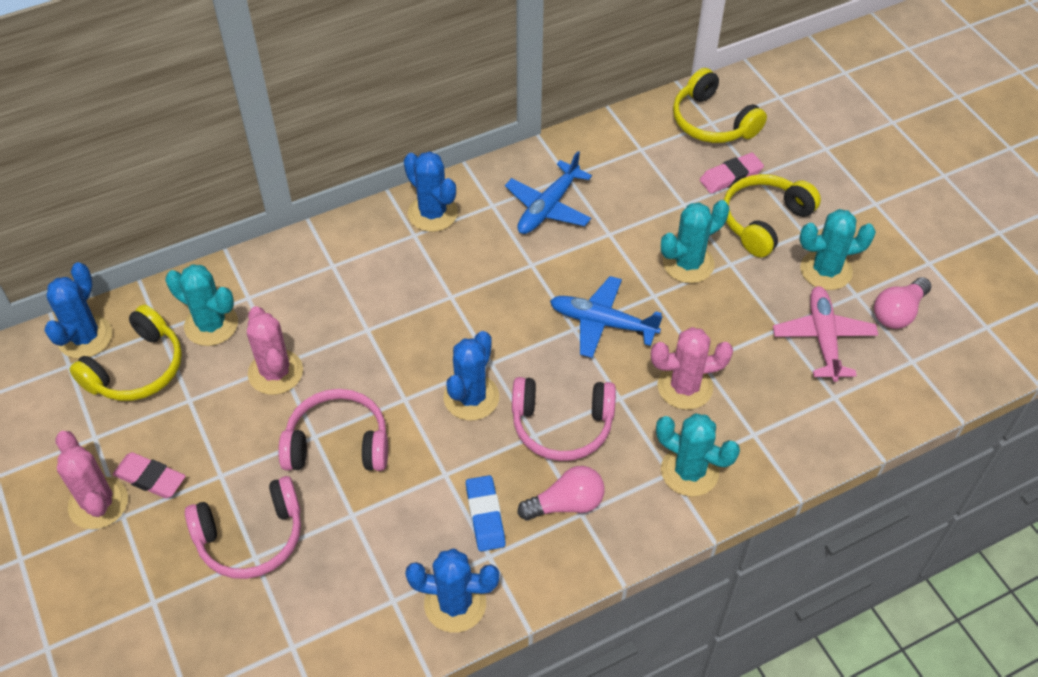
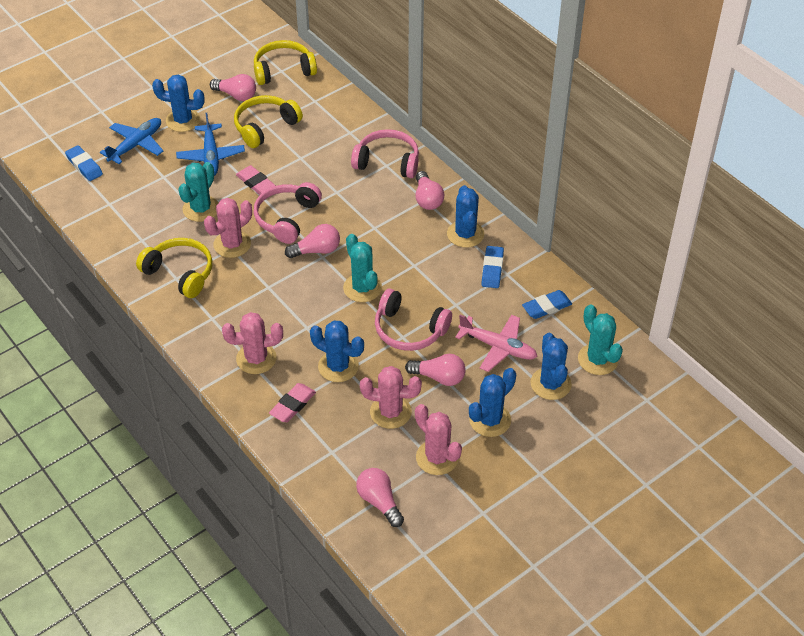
blue cactus: [44,262,112,359] [404,151,458,232] [405,548,500,633] [444,331,499,420] = 4 -> [152,74,205,132] [310,320,364,382] [447,185,484,248] [469,368,516,437] [530,333,572,400] = 5
blue eraser: [466,475,506,551] = 1 -> [65,145,103,181] [481,246,504,288] [522,290,572,319] = 3
pink cactus: [56,431,128,529] [247,306,303,395] [651,327,733,410] = 3 -> [204,198,252,258] [222,312,283,374] [360,366,422,429] [415,404,462,475] = 4
pink light bulb: [518,466,605,521] [874,277,932,329] = 2 -> [210,74,256,101] [285,224,340,258] [356,468,404,527] [405,354,466,386] [416,171,444,210] = 5
turquoise cactus: [165,264,238,346] [656,414,740,497] [661,200,729,283] [799,209,876,290] = 4 -> [178,162,218,222] [343,234,382,302] [578,304,623,375] = 3

